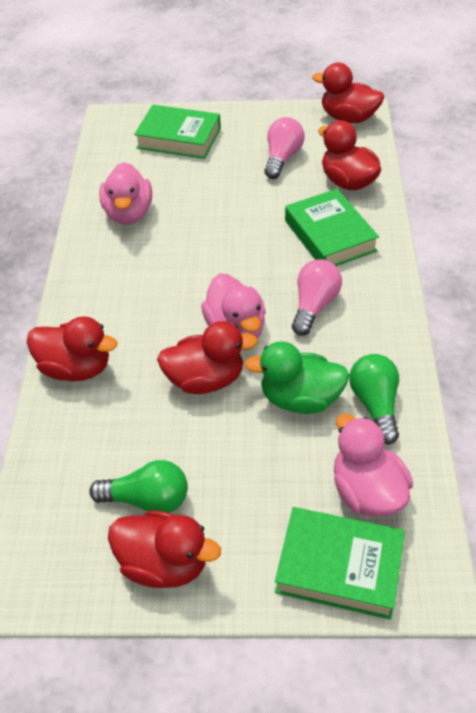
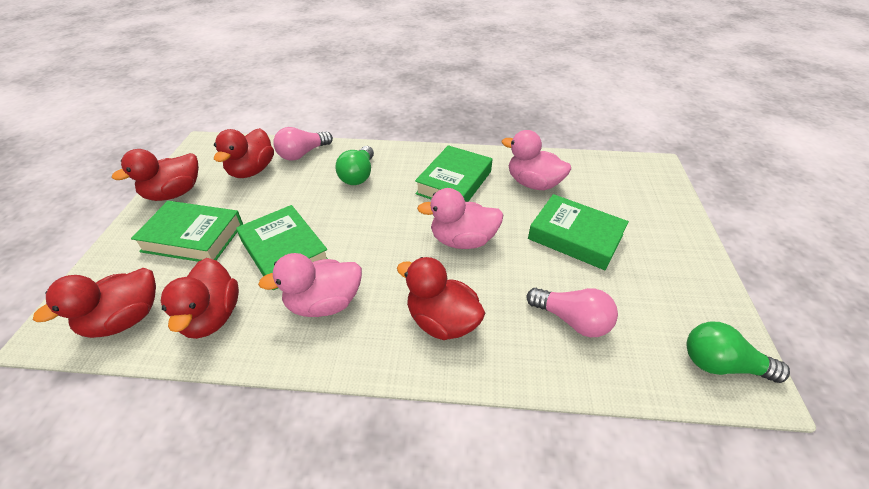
green book: [134,105,221,159] [275,507,405,620] [285,189,379,266] = 3 -> [131,201,243,262] [236,205,328,290] [415,145,492,202] [528,194,629,270] = 4
green duck: [244,341,349,414] = 1 -> none = 0

